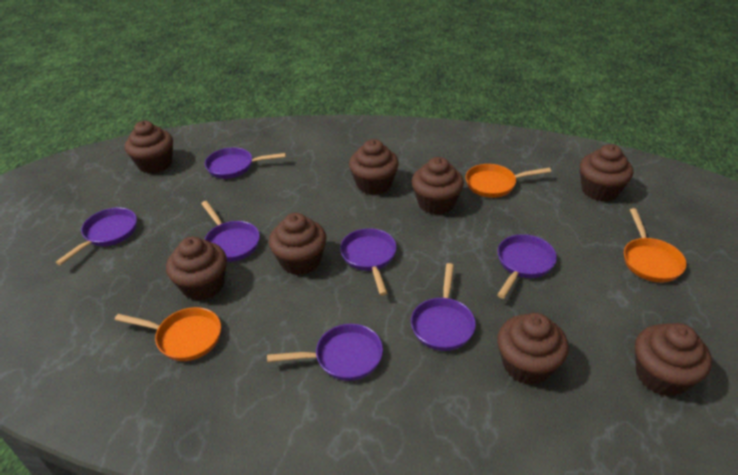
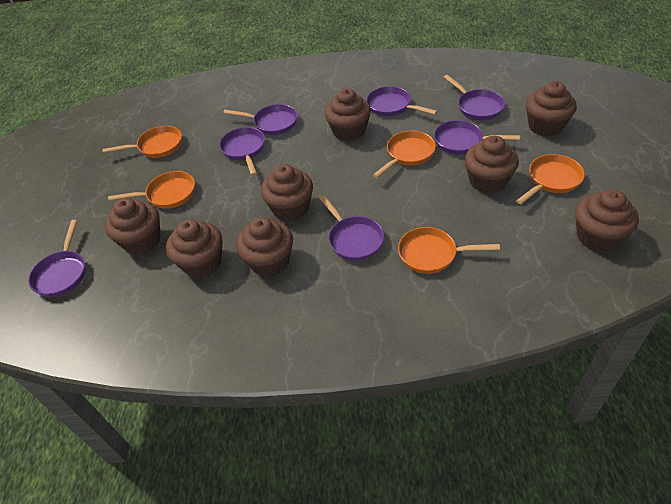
orange pan: [115,307,221,361] [466,164,551,198] [624,208,687,282] = 3 -> [102,126,182,158] [108,171,195,209] [373,131,436,178] [398,227,500,274] [516,154,585,204] = 5

